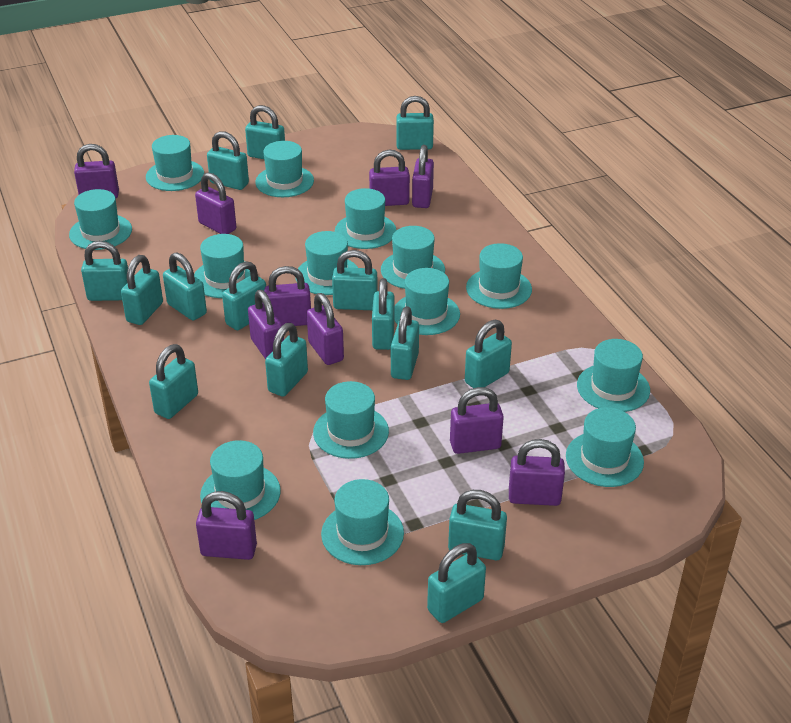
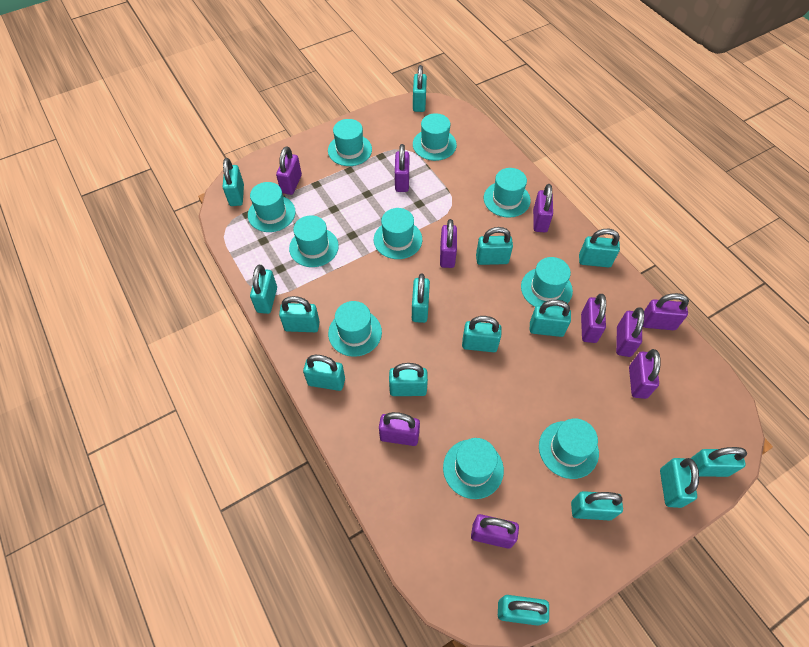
turquoise hat: [69,189,132,250] [146,135,204,191] [194,234,250,298] [200,440,281,520] [255,141,314,197] [295,231,358,295] [313,381,389,459] [321,479,404,565] [335,188,396,249] [381,226,445,289] [394,268,460,335] [466,243,532,309] [566,407,644,487] [577,339,650,412] = 14 -> [248,182,296,232] [289,215,339,267] [328,119,372,166] [328,301,382,357] [374,208,422,259] [413,113,457,161] [443,438,504,499] [484,168,531,218] [521,257,573,308] [539,418,599,479] = 10

